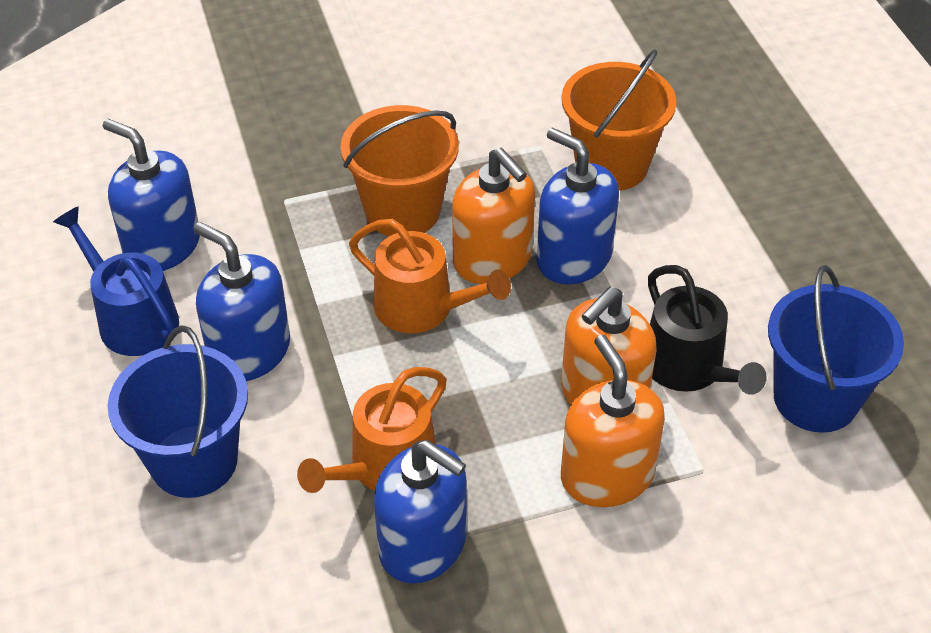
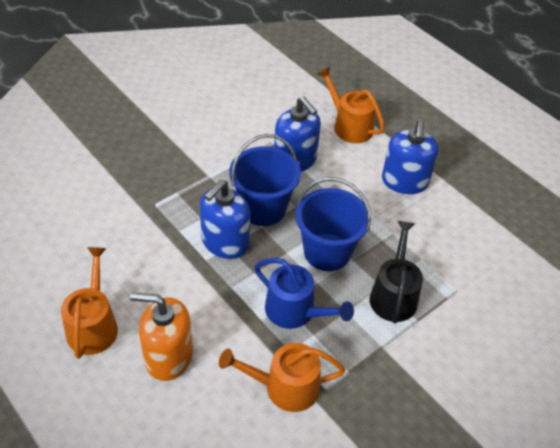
blue soap dispenser: [103,119,200,271] [194,222,290,381] [374,440,467,583] [536,128,619,284] = 4 -> [200,180,250,259] [274,97,321,172] [382,119,439,194] = 3
orange bucket: [340,105,459,236] [561,49,677,191] = 2 -> none = 0
orange soap dispenser: [452,148,535,284] [561,287,657,405] [561,335,665,507] = 3 -> [130,293,193,381] = 1
orange watering can: [297,367,447,493] [349,219,511,333] = 2 -> [61,247,118,359] [219,343,346,412] [318,67,385,143] = 3

